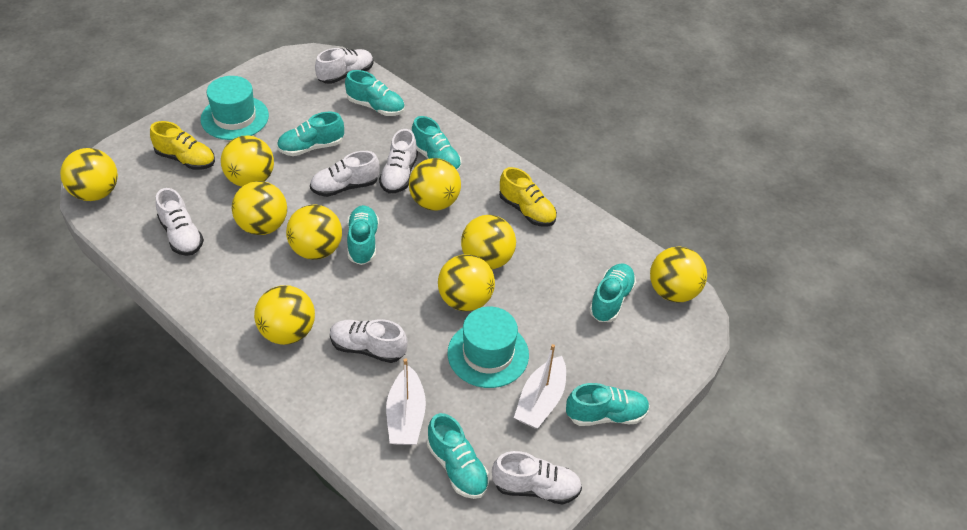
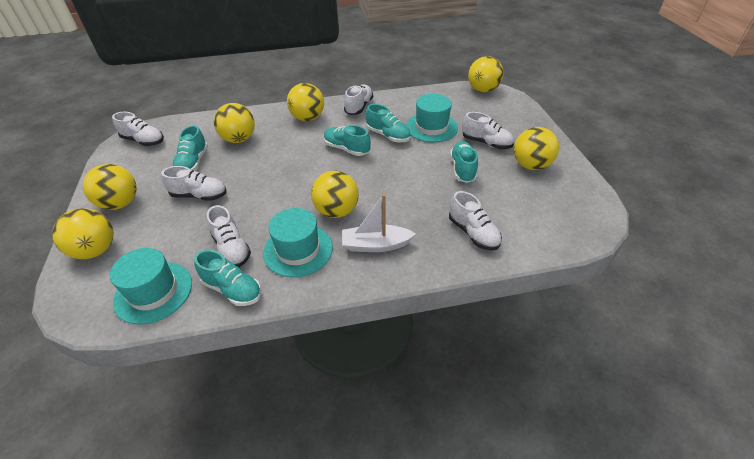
turquoise hat: [200,76,269,140] [448,307,529,388] = 2 -> [110,248,192,324] [263,208,333,277] [406,94,458,142] = 3
turquoise shoe: [277,112,344,156] [345,70,405,116] [347,205,379,265] [412,116,462,172] [427,413,489,499] [566,383,650,426] [589,263,636,322] = 7 -> [172,125,208,171] [194,250,261,306] [324,125,371,156] [366,104,411,142] [450,141,478,183] = 5
white boat: [386,358,426,445] [514,344,566,428] = 2 -> [342,194,416,252] = 1
yellow ball: [60,148,118,201] [221,136,274,187] [232,181,287,235] [254,285,315,345] [286,205,342,260] [409,158,461,211] [438,254,495,311] [461,215,516,269] [650,246,707,303] = 9 -> [52,208,114,259] [83,164,137,210] [214,103,255,143] [287,83,324,121] [311,170,359,218] [468,56,504,92] [514,127,559,170] = 7
yellow shoe: [150,121,215,170] [499,167,557,227] = 2 -> none = 0

